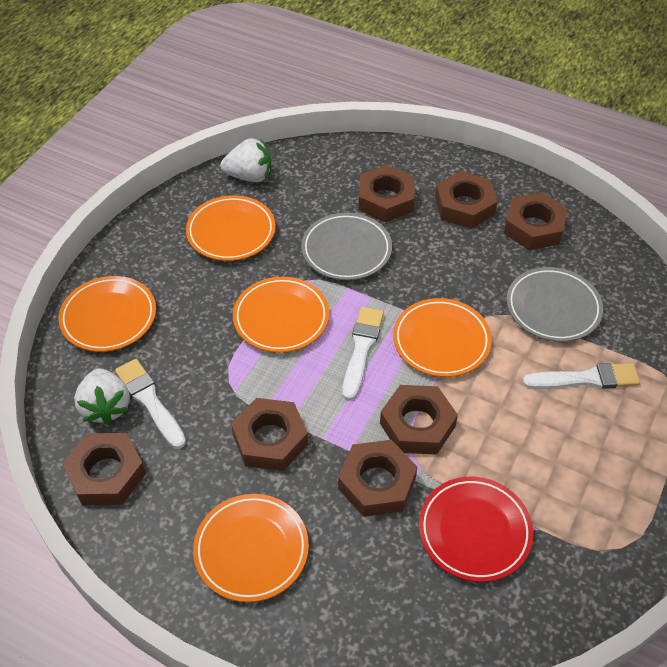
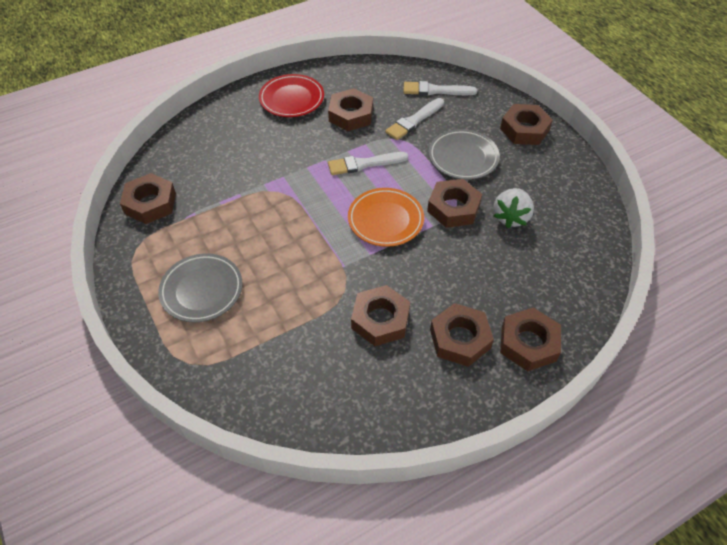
orange plate: [59,276,156,352] [186,195,276,261] [193,494,309,602] [233,277,329,353] [393,298,492,377] = 5 -> [348,188,424,247] = 1
white strawberry: [74,368,130,425] [220,138,271,182] = 2 -> [493,188,534,228] = 1

